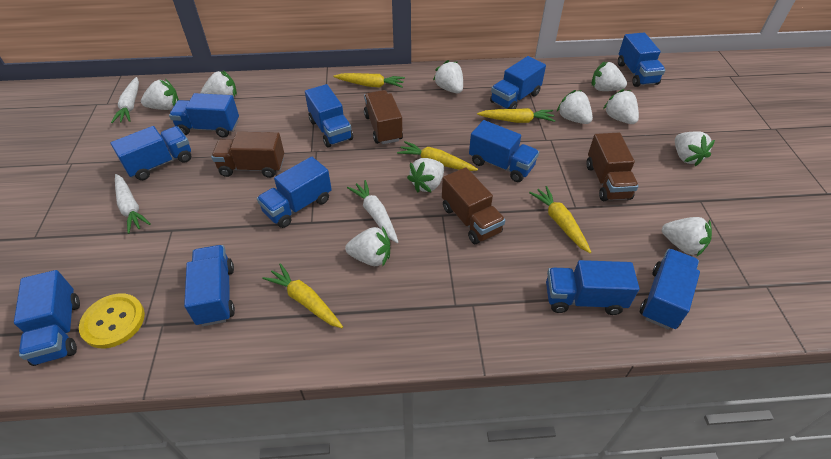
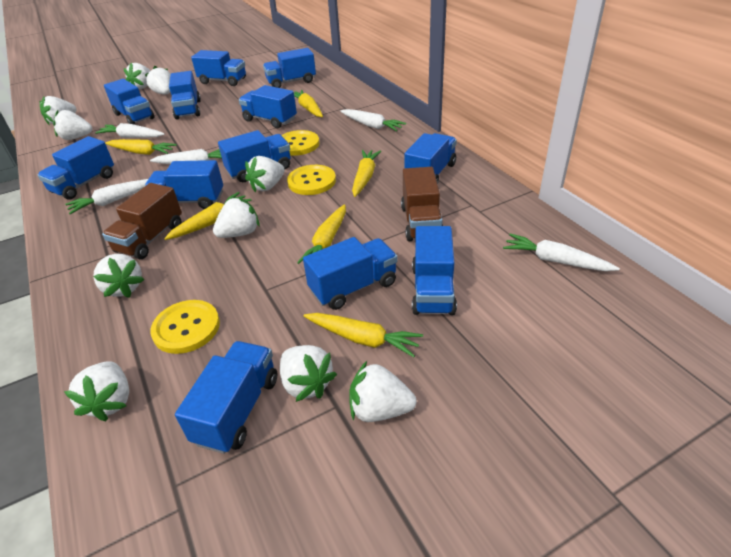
blue truck: [14,270,80,366] [111,126,191,180] [169,93,239,138] [184,245,235,326] [257,157,332,228] [305,84,353,148] [469,120,539,182] [490,56,546,109] [546,260,639,315] [618,33,665,87] [640,249,700,330] = 11 -> [38,136,114,199] [104,79,154,125] [144,160,223,209] [169,71,201,119] [175,341,277,454] [191,50,246,86] [218,130,291,182] [239,85,297,128] [263,48,316,88] [303,237,398,310] [404,133,457,184] [412,226,457,315] = 12
brown truck: [211,132,284,178] [364,90,403,144] [442,167,505,244] [586,133,639,201] = 4 -> [102,183,182,259] [401,167,443,241] = 2
white carrot: [111,77,139,123] [115,174,151,234] [347,180,399,243] = 3 -> [65,179,148,214] [95,123,165,138] [150,149,222,164] [340,109,406,131] [503,233,620,271] = 5
yellow button: [79,293,145,348] = 1 -> [150,300,220,354] [281,130,319,156] [287,165,336,195] = 3
yellow carrot: [262,263,343,328] [334,73,405,88] [397,141,478,171] [477,108,556,123] [529,186,591,253] = 5 -> [105,139,177,155] [164,192,251,240] [294,90,323,117] [297,204,346,264] [304,313,423,357] [352,150,381,197] = 6

